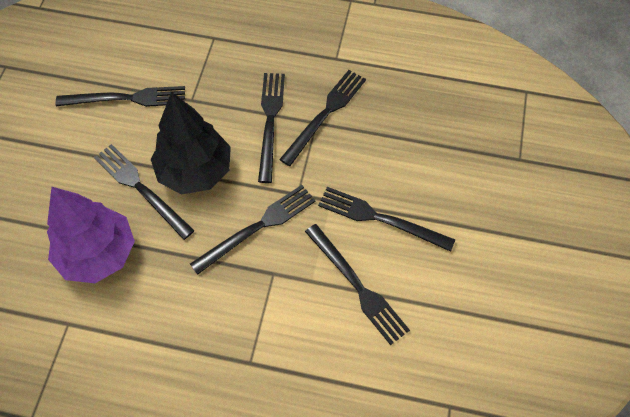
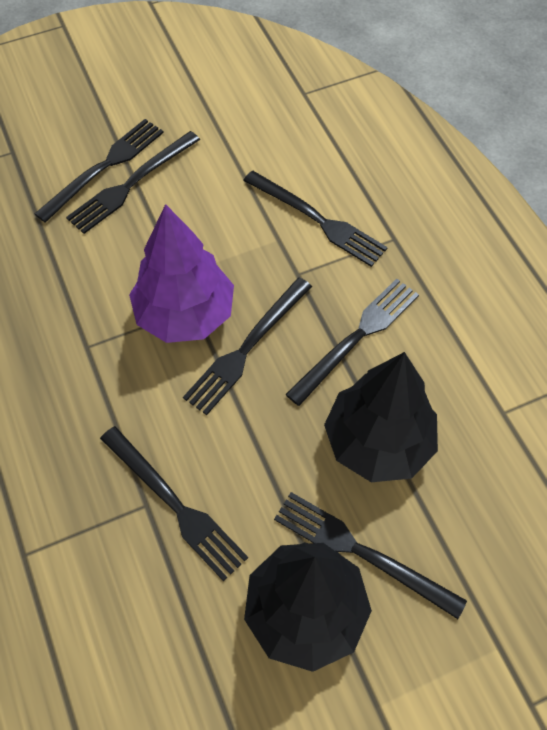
black tree: [151,92,231,194] = 1 -> [244,542,372,672] [324,352,438,482] = 2

